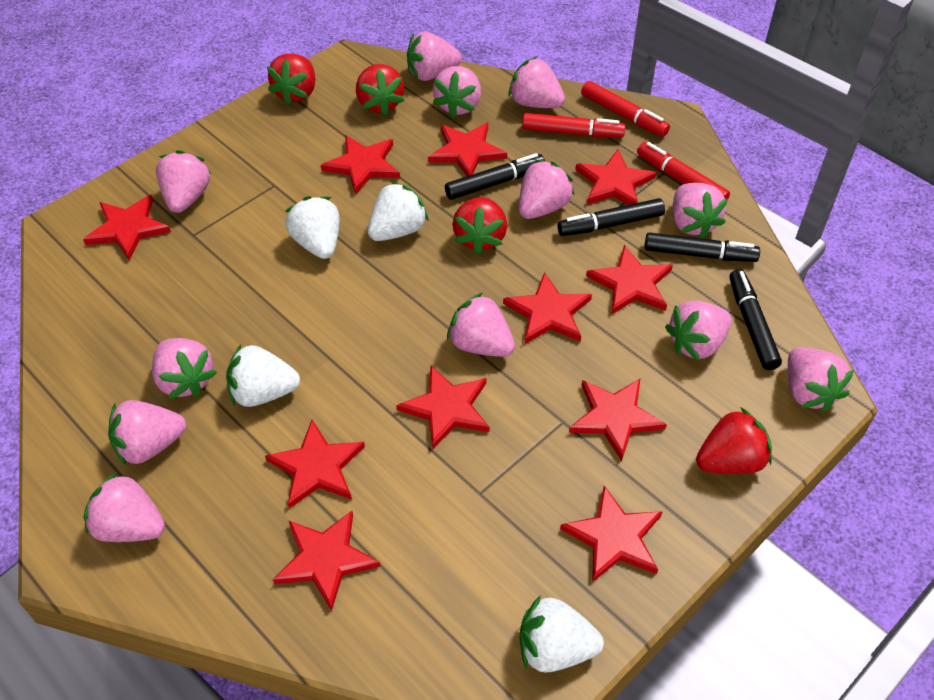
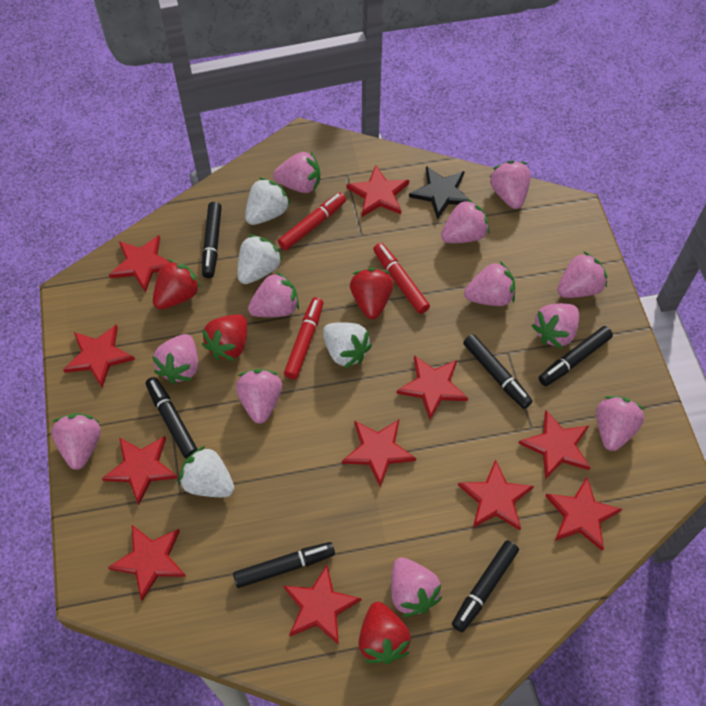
black marker: [445,153,545,200] [558,198,665,236] [645,233,760,262] [730,269,782,370] = 4 -> [146,377,198,459] [202,202,222,278] [233,542,335,588] [452,540,519,632] [463,334,533,409] [538,326,613,386] = 6
black star: none = 0 -> [409,166,469,220] = 1

